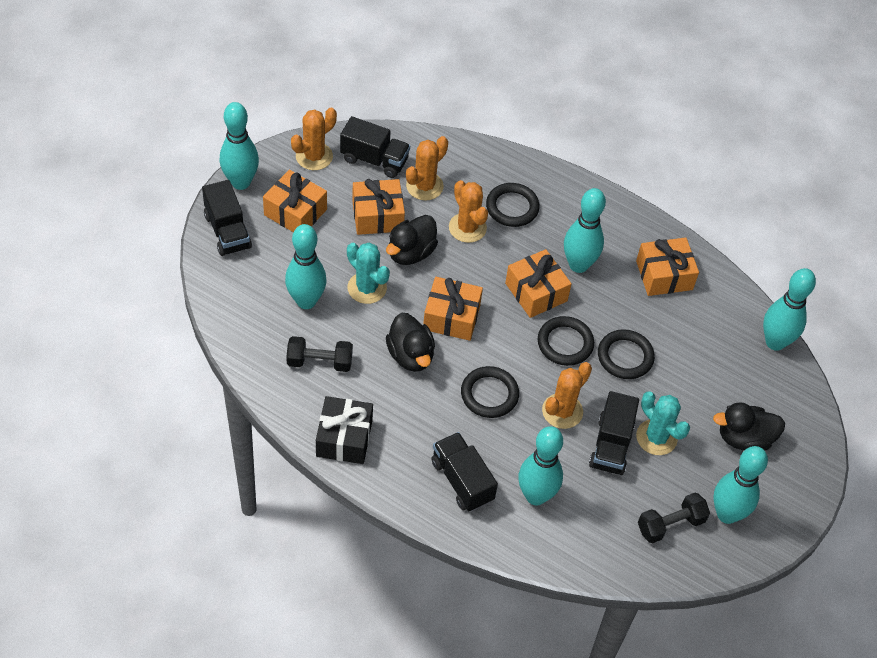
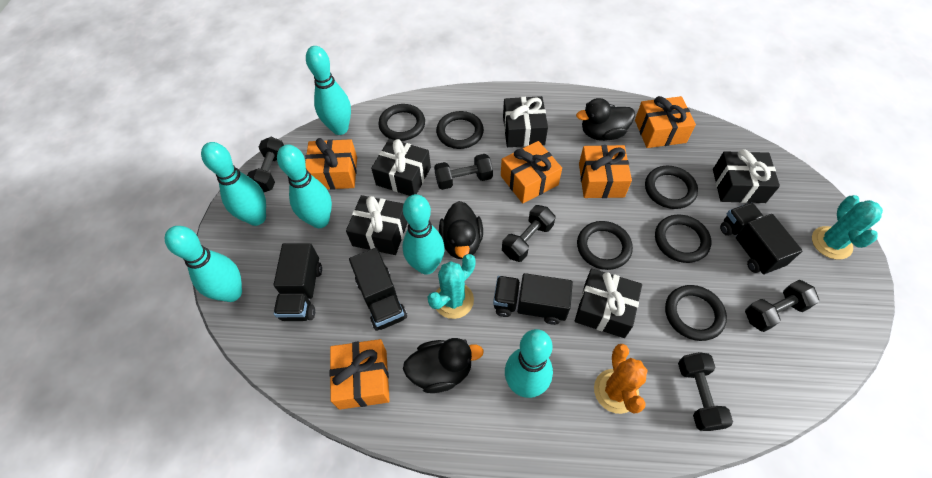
black dumbbell: [286,336,353,372] [638,493,710,543] = 2 -> [247,137,284,192] [434,154,493,190] [502,205,555,262] [678,352,733,431] [745,280,819,332] = 5
black gift: [316,396,373,464] = 1 -> [346,195,408,255] [371,139,431,196] [503,96,548,147] [575,268,642,338] [713,149,780,203] = 5
black ring: [461,366,519,418] [486,183,540,227] [538,316,594,366] [598,329,655,379] = 4 -> [378,104,425,141] [436,111,484,149] [577,221,633,270] [645,166,698,209] [655,215,711,263] [665,285,727,341] = 6
orange cactus: [291,108,337,170] [406,136,448,201] [449,180,488,243] [542,362,592,429] = 4 -> [594,344,648,414] = 1

